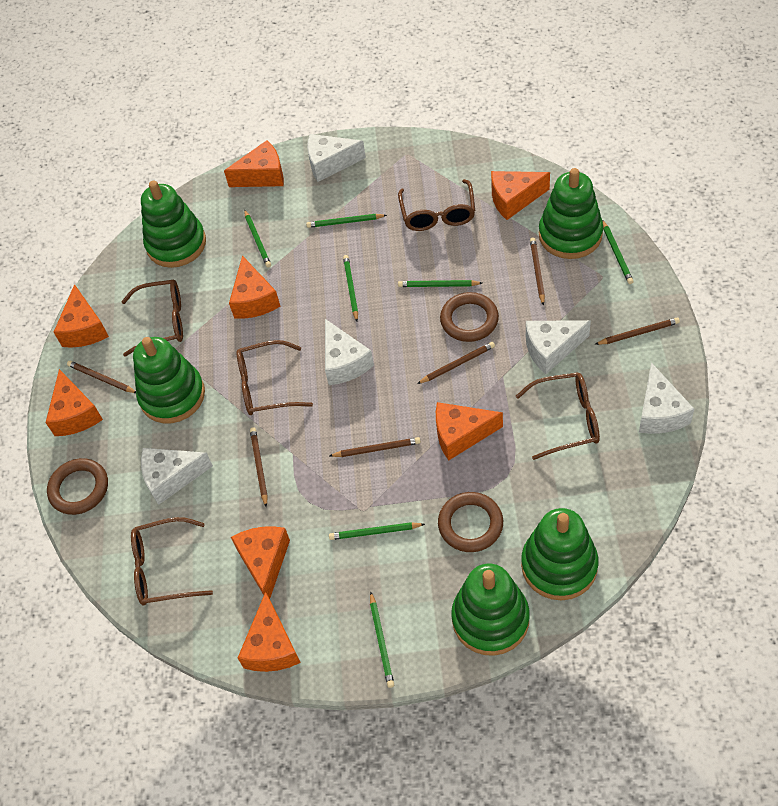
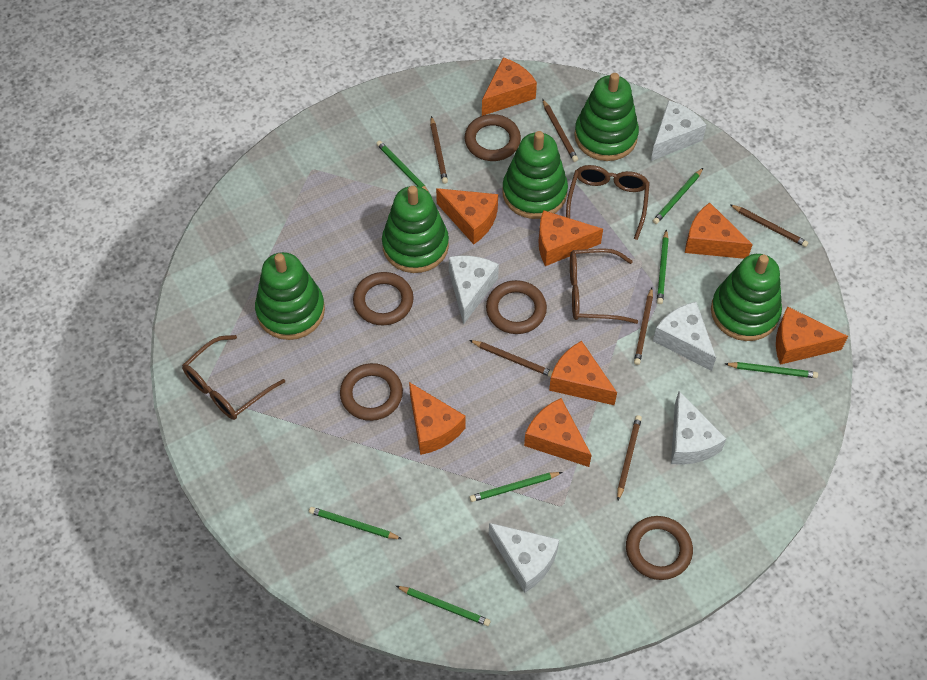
brown glasses: [122,279,183,357] [131,517,213,606] [236,340,313,415] [398,179,475,231] [516,372,600,460] = 5 -> [182,335,285,420] [566,165,650,240] [570,248,638,324] = 3
brown ring: [47,458,108,515] [438,492,503,552] [440,292,499,342] = 3 -> [340,363,403,421] [353,272,414,325] [464,114,521,161] [486,280,547,334] [626,516,693,580] = 5

